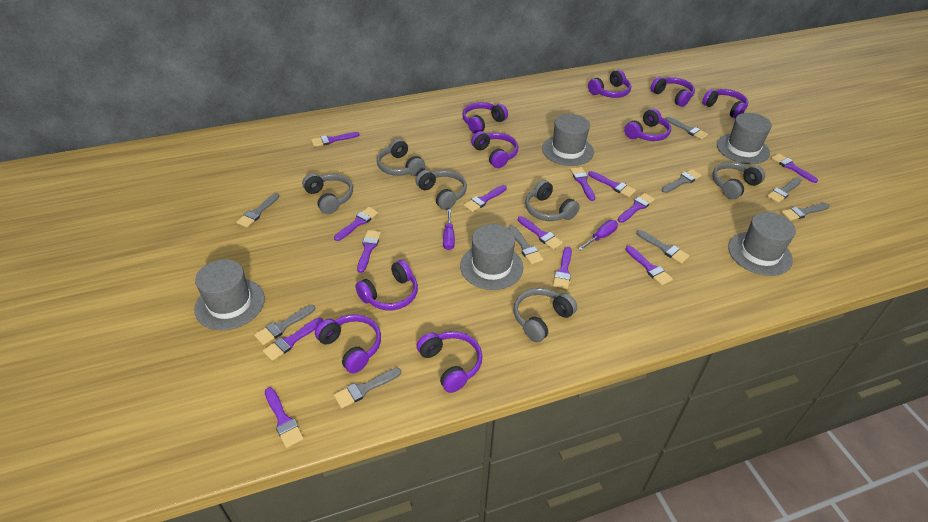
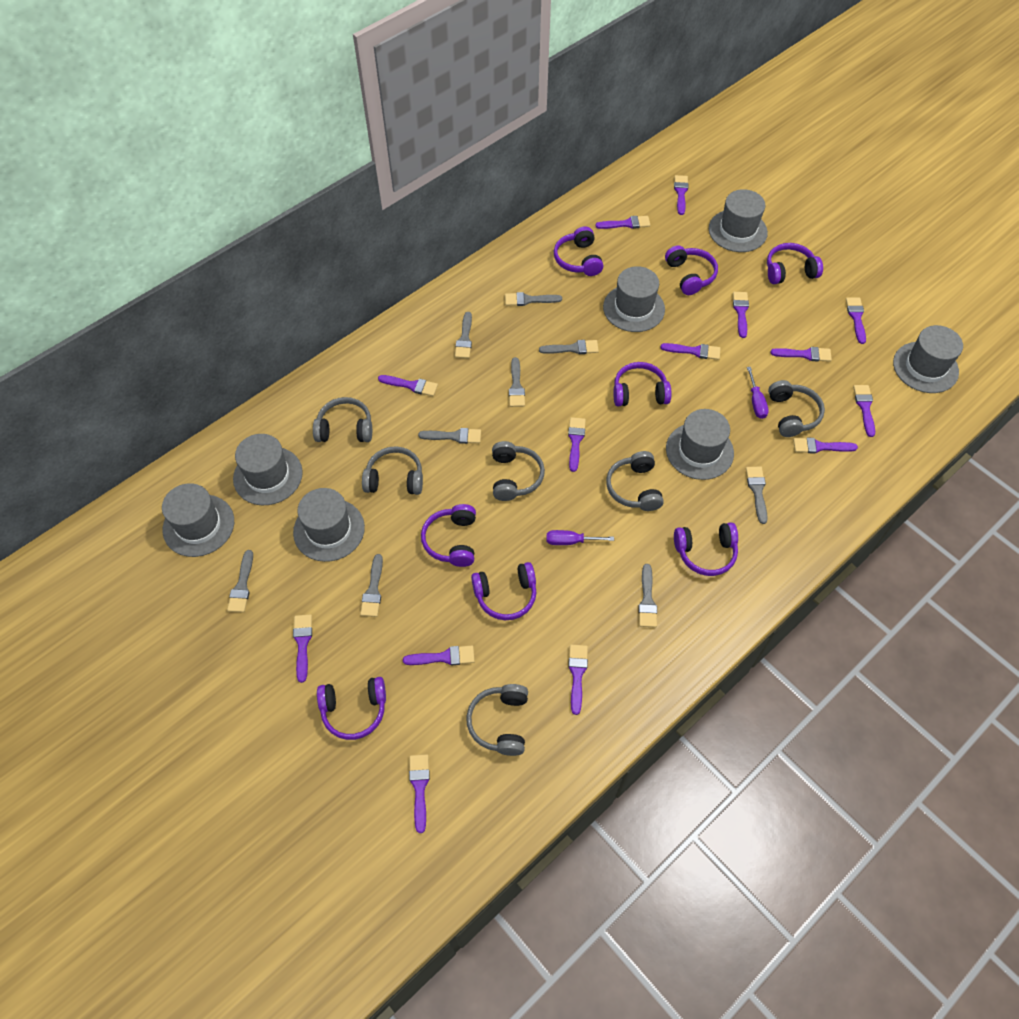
grey hat: [194,259,265,330] [460,224,523,290] [542,114,594,166] [717,113,772,164] [728,212,796,276] = 5 -> [162,483,234,557] [233,434,303,505] [293,488,365,562] [603,266,665,332] [666,409,734,480] [709,189,768,252] [893,325,963,393] = 7
purple brush: [263,318,323,361] [265,388,304,448] [311,132,359,147] [334,207,379,241] [357,230,381,273] [464,185,507,212] [518,216,563,250] [553,247,572,290] [570,167,595,201] [588,171,636,197] [618,193,655,223] [625,246,673,286] [771,154,818,183] = 13 -> [293,614,312,683] [378,375,438,396] [403,646,475,665] [409,754,430,833] [568,417,586,472] [568,645,588,715] [595,216,650,229] [660,343,721,360] [674,175,688,215] [733,292,749,338] [771,347,832,362] [793,438,858,453] [846,297,866,344] [853,385,875,437] = 14
purple headphones: [315,314,381,373] [355,260,418,310] [416,331,482,393] [462,102,508,134] [471,131,518,168] [588,70,631,98] [624,109,671,141] [650,77,695,107] [702,89,748,119] = 9 -> [317,677,386,740] [421,504,476,567] [471,562,536,620] [554,226,603,276] [613,362,672,406] [665,245,718,295] [674,522,738,576] [767,243,823,284] = 8

